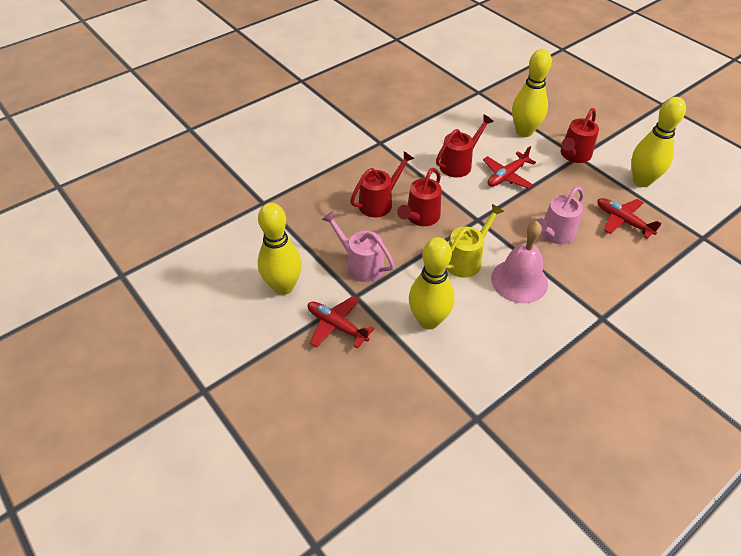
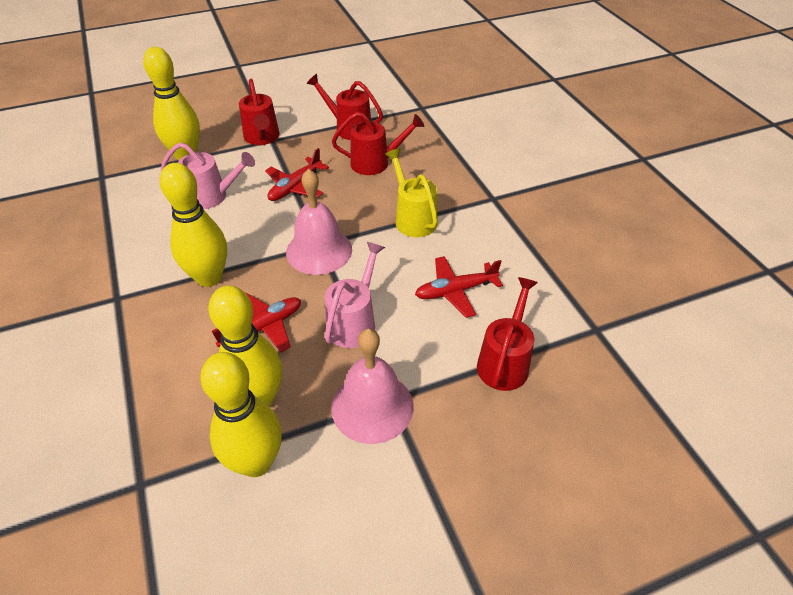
pink bell: [491,221,548,303] = 1 -> [286,169,352,275] [331,329,413,444] = 2

